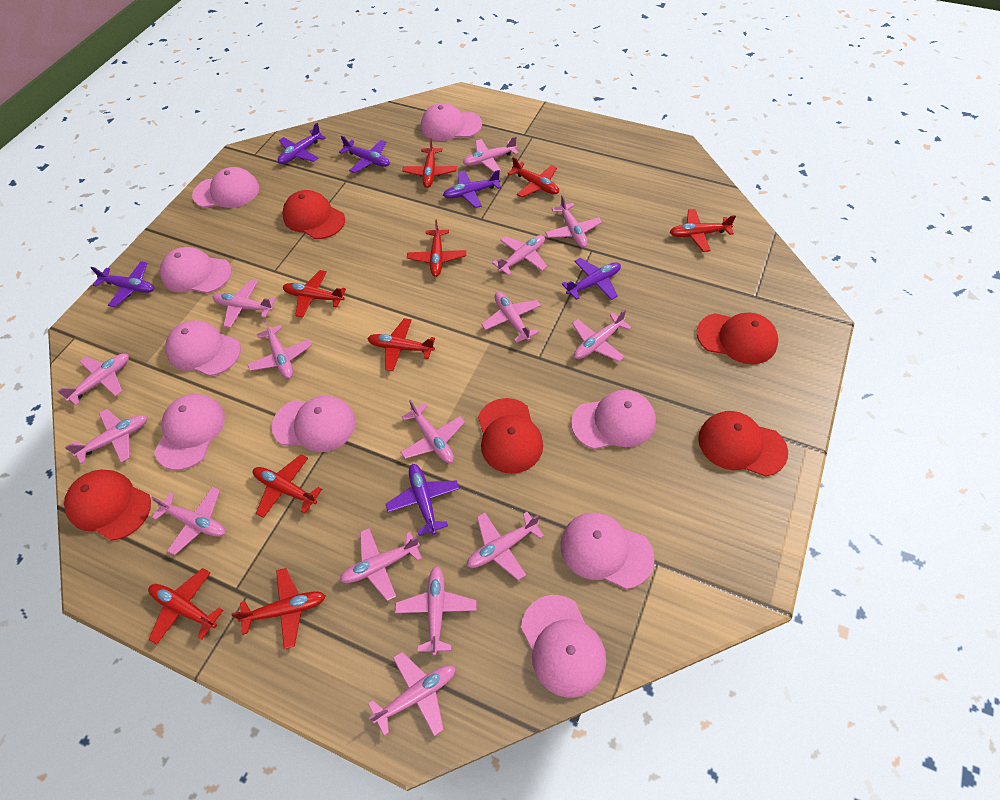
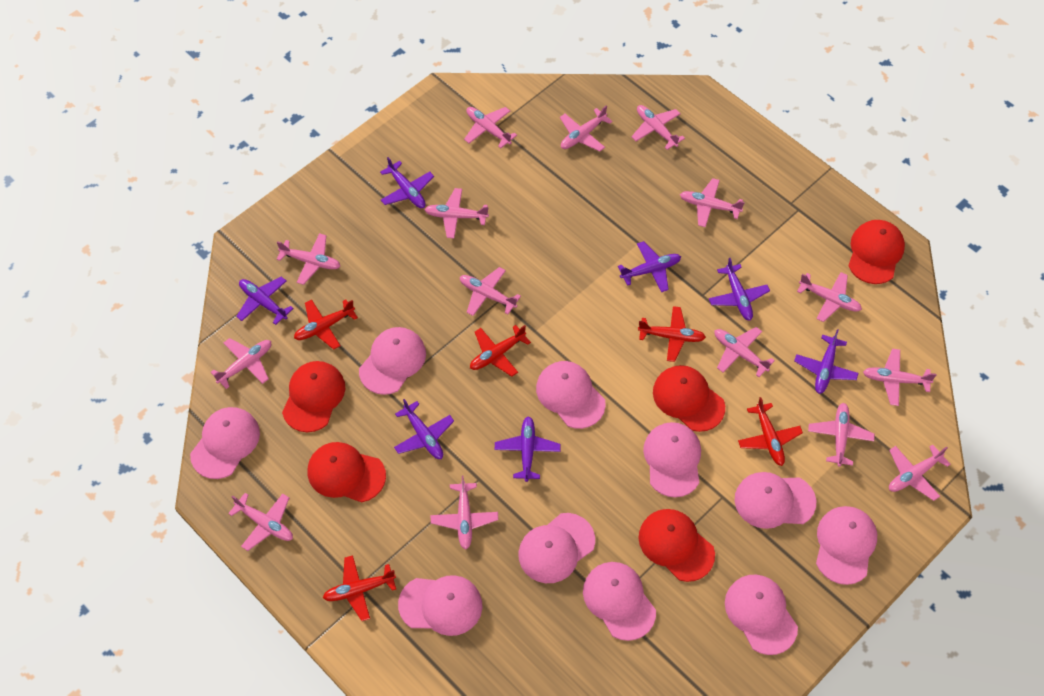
pink cap: [154,394,225,470] [160,247,232,293] [165,320,241,376] [192,167,259,208] [272,396,356,452] [421,103,482,141] [521,595,606,698] [561,513,655,589] [571,390,656,449] = 9 -> [190,407,260,479] [359,327,426,395] [398,575,482,636] [518,513,595,583] [536,361,606,429] [583,562,656,641] [643,422,701,497] [725,575,798,655] [735,472,816,529] [816,506,877,585] = 10
purple plane: [91,261,154,307] [278,123,326,164] [339,136,390,173] [386,464,459,536] [443,170,501,208] [562,258,621,300] = 6 -> [236,277,294,325] [380,157,434,208] [394,399,454,459] [495,416,561,482] [618,241,681,292] [709,258,770,320] [794,329,858,394] = 7
red plane: [148,568,223,645] [231,568,325,649] [253,454,322,518] [283,270,346,318] [367,318,435,371] [402,138,457,188] [407,219,466,277] [508,157,559,198] [670,209,736,252] = 9 -> [294,299,358,350] [323,555,396,621] [470,325,531,377] [638,306,706,362] [738,397,803,466] = 5

